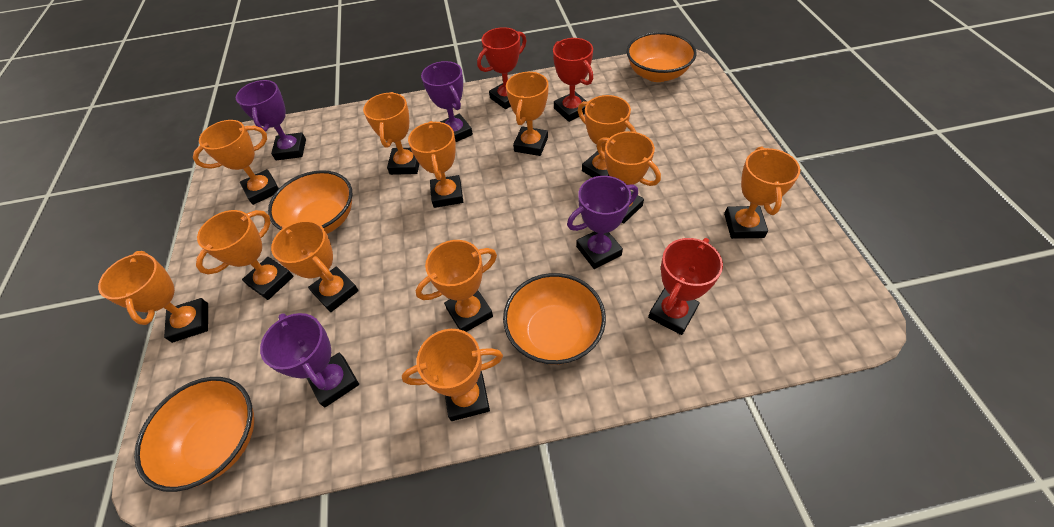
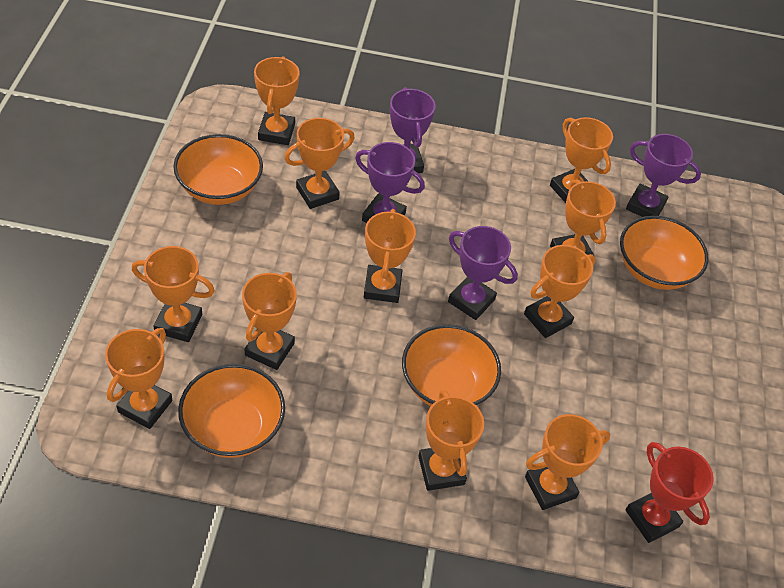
orange trophy: [98,251,208,343] [193,120,279,205] [196,210,294,300] [271,220,359,312] [363,92,419,175] [402,329,503,421] [408,121,463,208] [416,240,497,332] [506,72,548,156] [578,95,636,177] [597,131,661,223] [724,146,801,239] = 12 -> [105,328,172,429] [132,246,215,342] [242,272,297,370] [254,56,300,145] [284,118,355,209] [364,209,416,303] [418,389,484,491] [524,245,596,338] [525,414,610,510] [550,117,613,203] [550,179,616,255] = 11
red trophy: [477,27,527,109] [553,38,593,122] [648,238,723,335] = 3 -> [626,442,714,543] = 1

